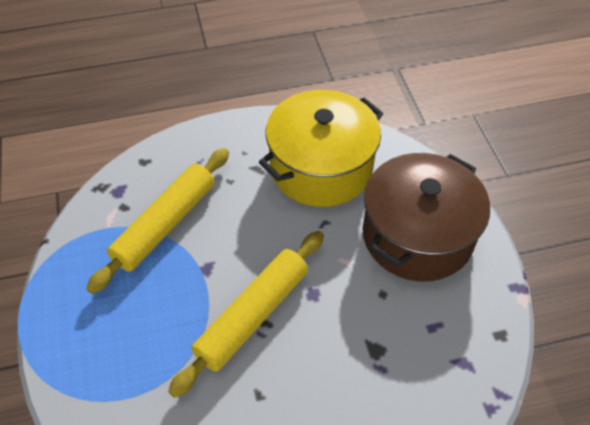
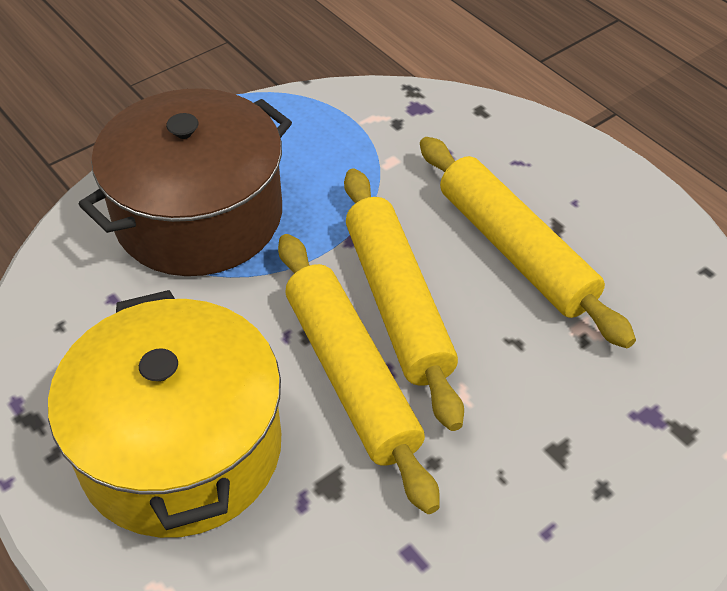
yellow rolling pin: [86,148,229,294] [168,231,324,398] = 2 -> [278,234,440,514] [344,169,464,431] [420,137,636,348] = 3

